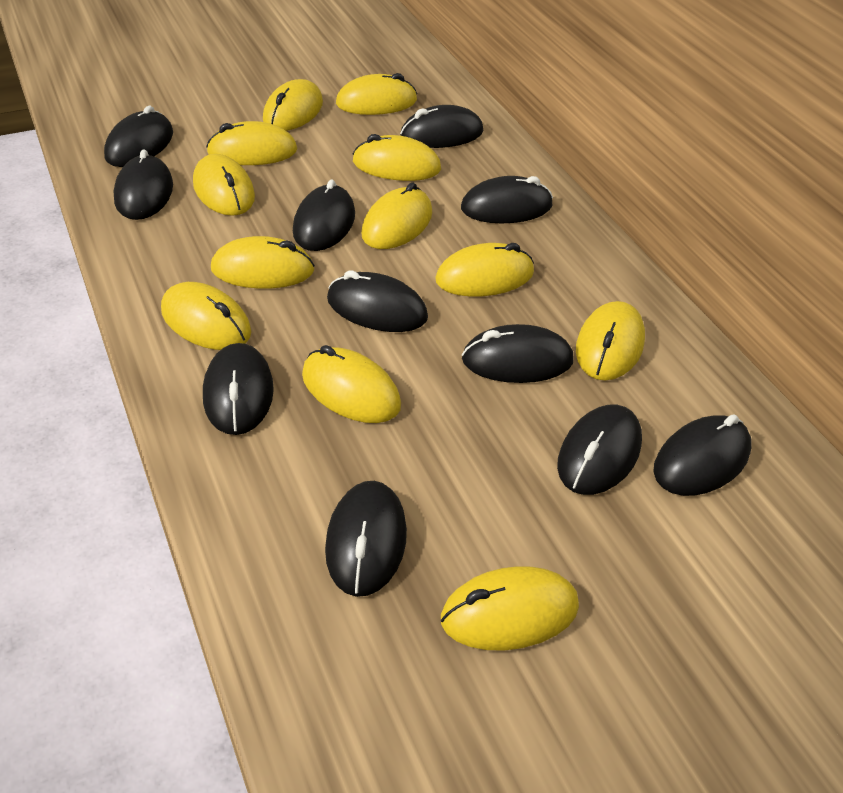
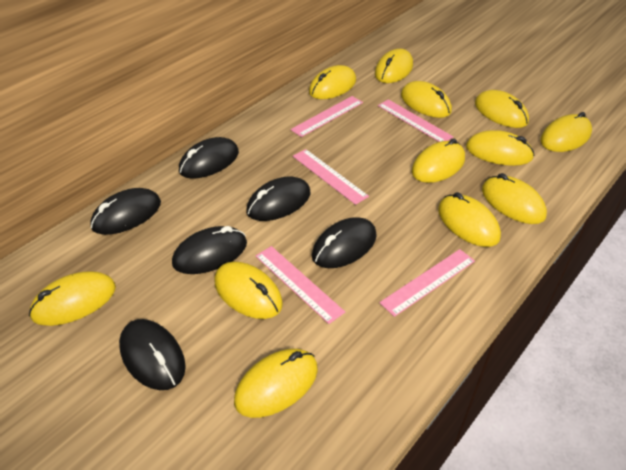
black mouse: [104,106,173,167] [114,150,173,220] [203,343,274,435] [293,180,355,251] [325,481,407,597] [327,270,428,332] [400,105,483,148] [461,176,553,223] [462,324,574,383] [557,405,642,495] [653,414,752,496] = 11 -> [90,188,161,235] [119,319,186,390] [172,226,247,274] [179,137,239,179] [246,176,310,221] [312,217,377,268] = 6
pink ruler: none = 0 -> [256,246,345,324] [290,96,363,137] [293,149,369,205] [378,99,453,142] [379,249,475,317] = 5

